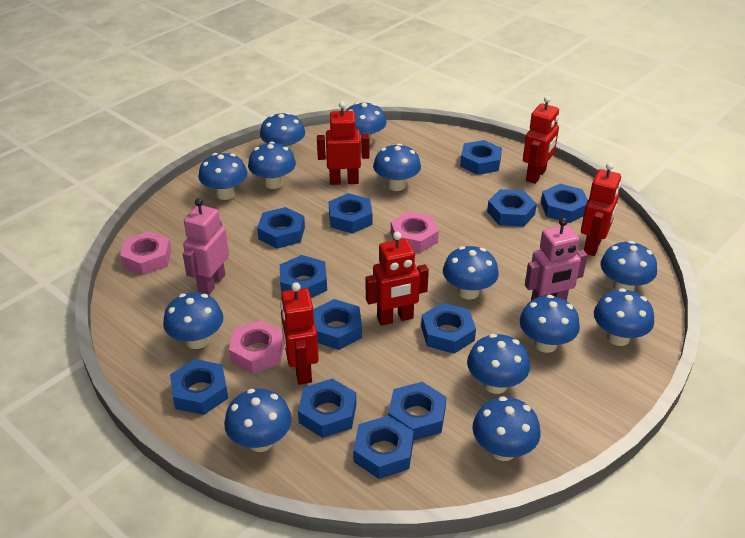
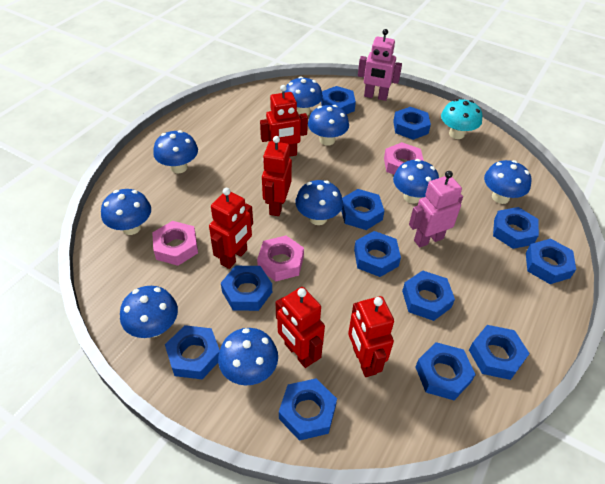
blue mushroom: [163,292,223,349] [199,153,247,200] [224,389,292,452] [248,142,296,189] [260,112,305,153] [346,102,386,145] [373,143,421,191] [443,246,499,300] [467,334,530,394] [473,396,540,461] [520,295,580,353] [594,288,654,346] [600,241,657,291] = 13 -> [101,189,151,235] [120,286,178,338] [153,130,198,173] [218,328,278,385] [285,77,323,116] [295,180,343,225] [308,105,349,146] [393,159,439,204] [484,160,531,204] = 9
turquoise mushroom: none = 0 -> [441,99,482,139] = 1

